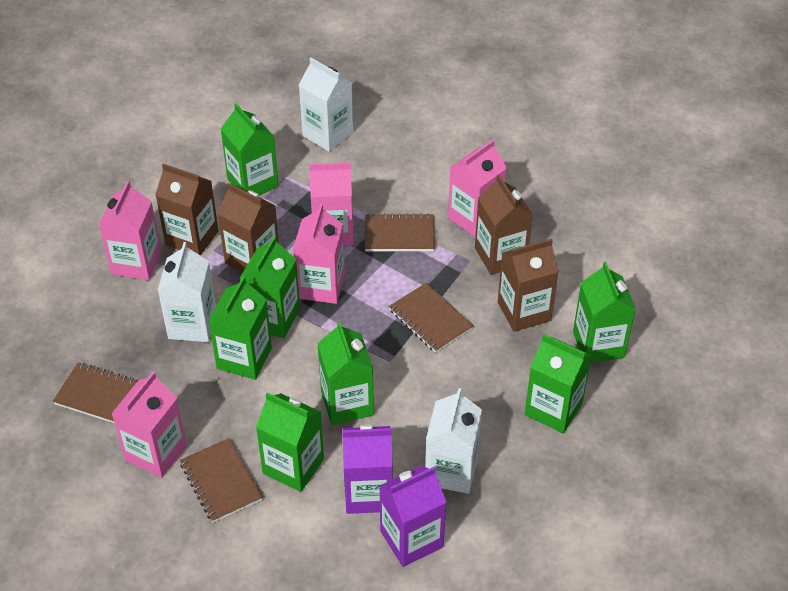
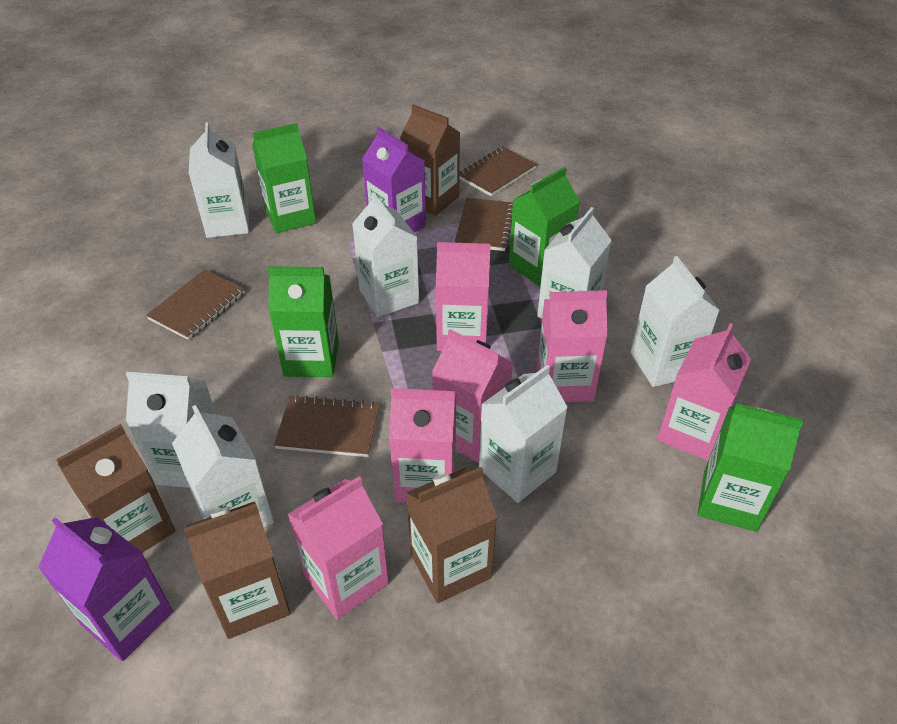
green carton: [208,276,272,380] [221,103,278,196] [239,236,300,338] [256,392,324,492] [317,321,374,425] [525,334,592,433] [573,262,636,363] = 7 -> [252,123,316,233] [268,266,339,377] [509,167,580,287] [698,403,804,532] = 4
pink carton: [99,181,161,280] [111,372,187,478] [293,204,345,304] [309,162,354,245] [448,140,507,237] = 5 -> [288,476,389,620] [389,388,456,502] [432,329,513,462] [436,242,491,351] [537,290,608,402] [657,323,751,461] = 6
white carton: [158,242,216,342] [299,58,353,152] [425,388,482,494] = 3 -> [126,372,216,488] [172,405,274,527] [189,122,249,238] [352,192,419,317] [479,365,568,503] [537,207,612,318] [631,256,720,387] = 7

